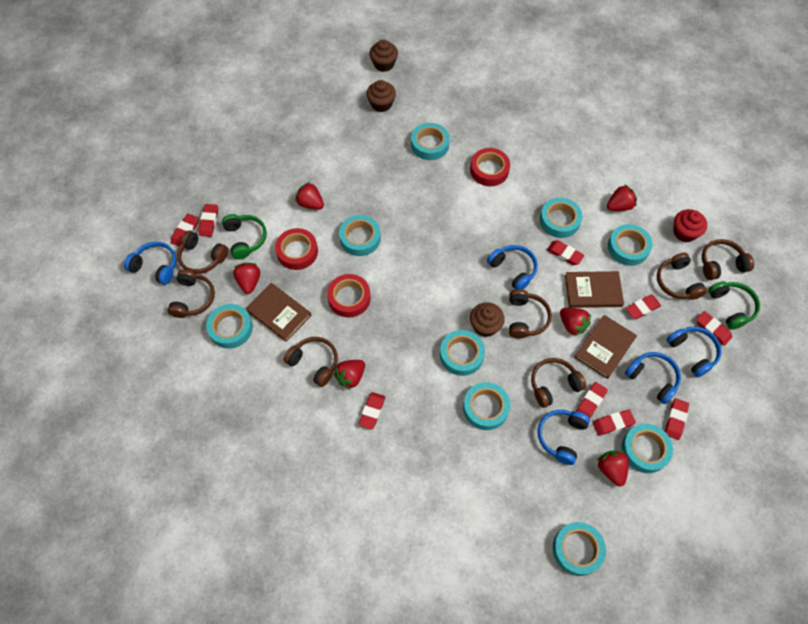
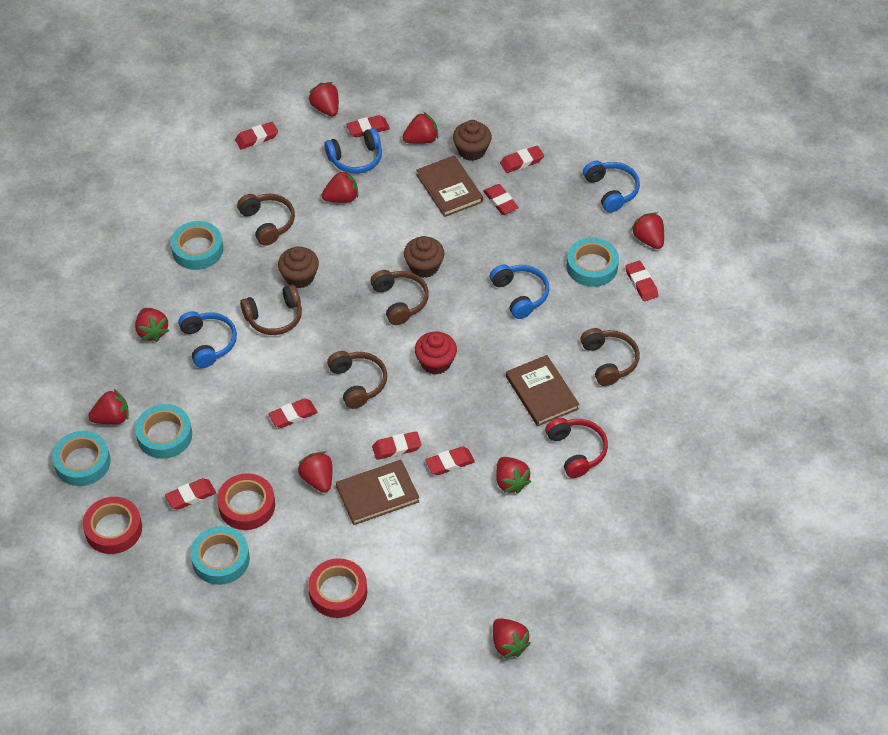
blue headphones: [124,242,176,285] [487,245,538,290] [538,410,590,465] [625,352,681,404] [667,326,722,378] = 5 -> [178,311,237,368] [324,128,382,174] [490,264,549,319] [583,161,640,212] = 4
brown headphones: [168,270,215,318] [177,231,228,274] [283,337,338,387] [509,289,552,339] [531,358,587,408] [657,253,707,300] [702,239,754,280] = 7 -> [237,194,295,246] [240,284,302,335] [327,351,387,409] [370,270,429,325] [580,328,640,386] = 5
green headphones: [222,214,267,259] [708,281,760,330] = 2 -> none = 0
red headphones: none = 0 -> [545,418,608,478] = 1
red strawberry: [233,263,260,294] [295,182,324,210] [334,360,365,390] [560,308,591,336] [596,451,629,487] [607,184,637,211] = 6 -> [88,389,129,424] [135,308,169,342] [298,451,332,493] [308,82,339,117] [322,170,358,203] [402,112,438,144] [493,618,531,658] [496,457,531,493] [631,212,664,249] = 9
turquoise tape: [206,304,253,349] [339,215,381,256] [411,123,450,160] [440,330,485,376] [463,382,510,430] [540,198,582,238] [553,522,606,576] [608,224,653,266] [621,424,673,473] = 9 -> [52,431,111,486] [135,404,192,459] [171,221,223,270] [190,526,250,585] [567,237,619,287] = 5

